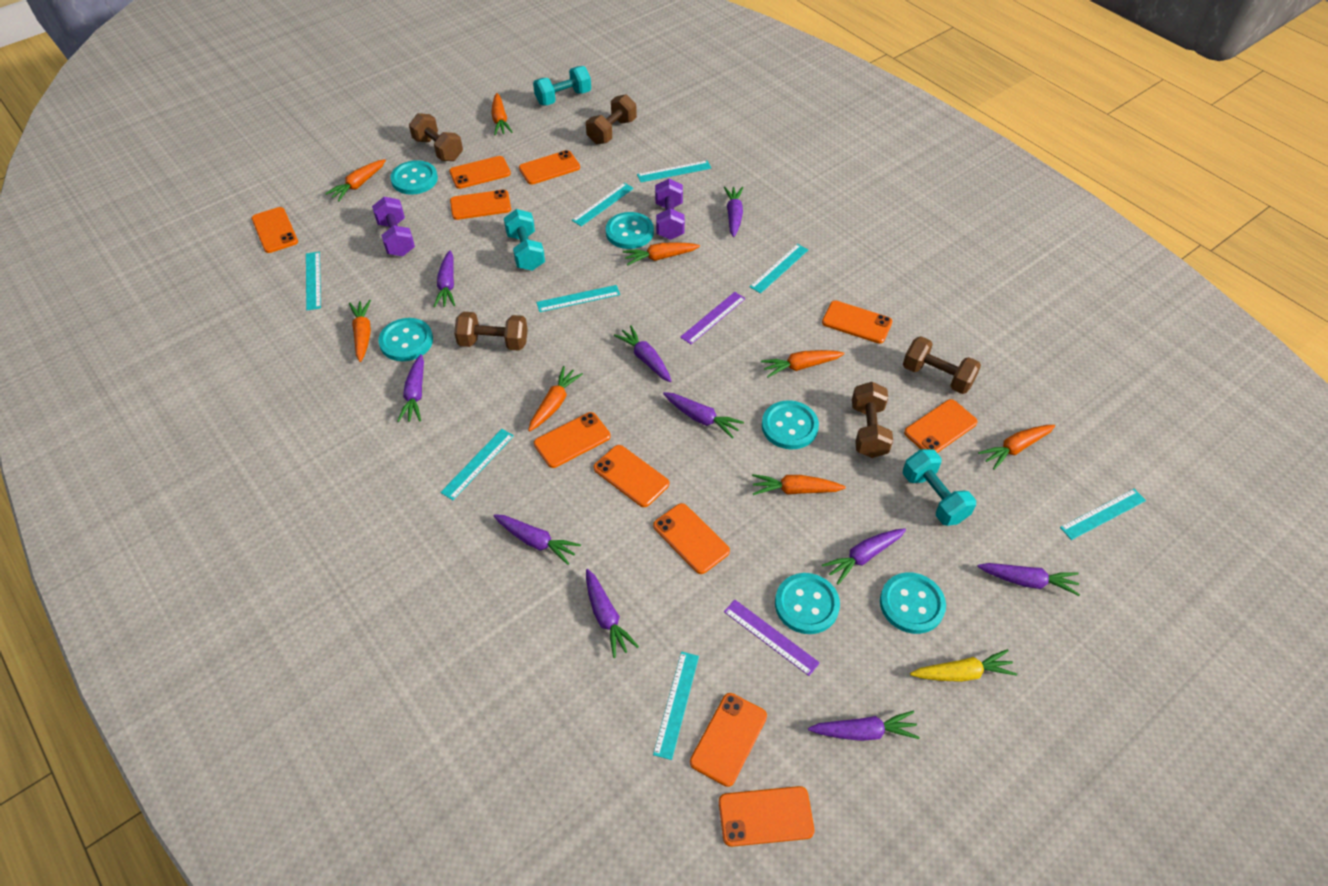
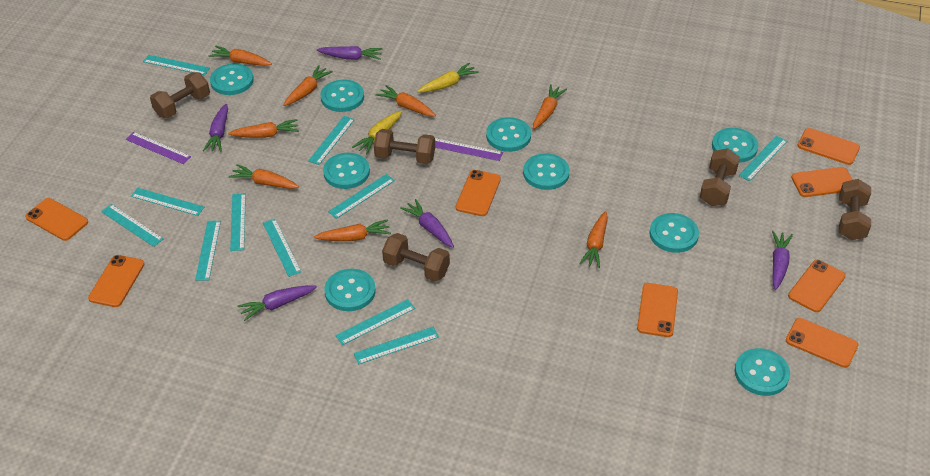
orange phone: [252,207,298,253] [449,156,511,189] [450,190,511,220] [519,150,580,185] [534,412,611,468] [594,445,669,507] [653,503,730,574] [690,693,767,787] [719,786,815,847] [822,300,892,344] [904,399,978,453] = 11 -> [25,198,88,241] [88,255,144,307] [456,170,501,216] [637,283,678,337] [786,318,859,368] [788,260,846,312] [791,167,853,197] [797,128,860,165] = 8
purple carrot: [397,354,424,422] [433,250,455,307] [494,514,581,565] [586,569,639,658] [614,325,672,382] [663,392,744,439] [724,187,743,237] [808,711,920,741] [822,528,906,584] [977,563,1080,596] = 10 -> [203,104,228,152] [237,285,317,321] [317,46,383,60] [400,199,454,248] [772,231,793,290] = 5
purple dumbbell: [372,197,415,256] [655,179,685,240] = 2 -> none = 0
turquoise button: [378,318,433,361] [390,160,438,195] [606,212,654,249] [762,400,819,449] [775,573,840,634] [880,572,946,634] = 6 -> [210,64,254,95] [321,79,364,112] [323,153,370,189] [324,269,376,311] [486,117,531,152] [523,153,570,190] [649,213,699,253] [712,128,758,163] [735,348,790,396] = 9
turquoise dumbbell: [504,209,545,271] [533,66,591,106] [903,449,976,526] = 3 -> none = 0
turquoise ruler: [306,252,321,310] [440,429,514,500] [536,285,620,312] [572,183,634,226] [637,161,711,182] [653,652,699,760] [750,244,808,293] [1060,489,1146,540] = 8 -> [101,204,164,247] [131,188,204,216] [143,55,210,75] [195,221,221,280] [230,193,246,251] [263,219,301,277] [308,116,355,165] [328,174,395,219] [335,299,415,345] [354,327,439,364] [738,136,787,181] = 11
yellow carrot: [910,649,1017,682] = 1 -> [352,111,402,154] [417,63,479,92] = 2

